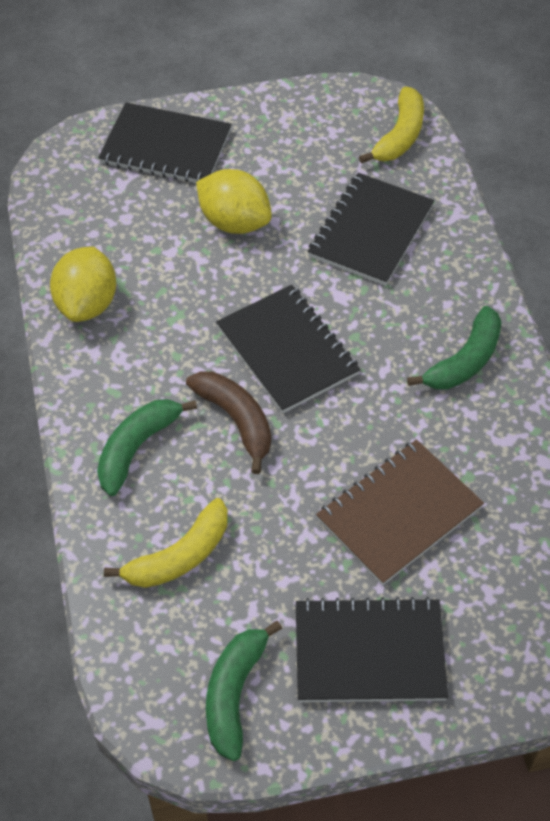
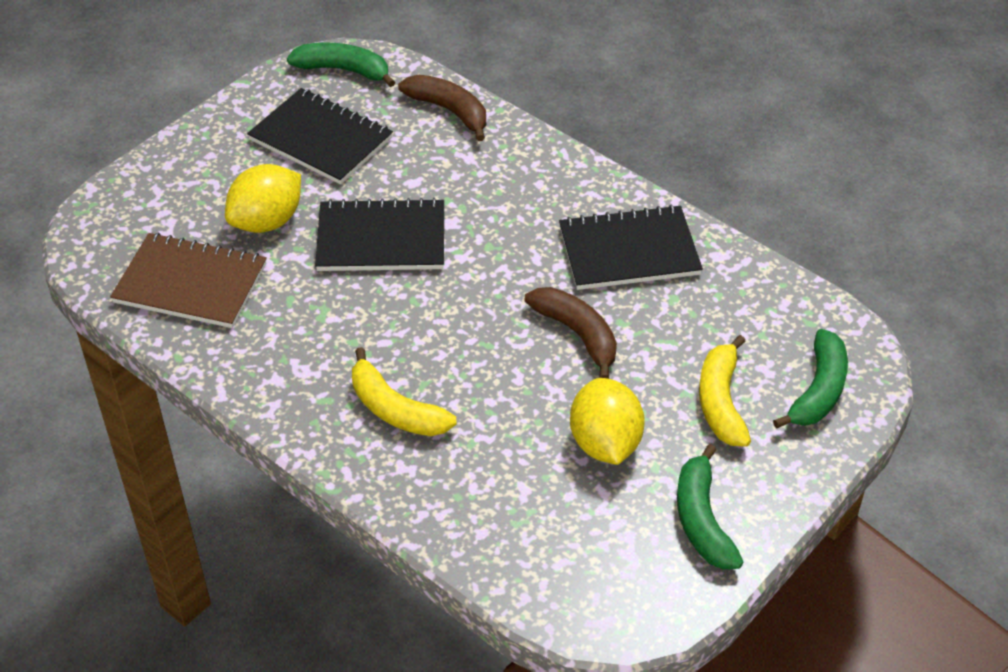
black notebook: [98,102,232,183] [216,285,360,413] [296,597,448,702] [308,173,434,286] = 4 -> [247,88,393,184] [315,198,444,271] [559,205,703,290] = 3
brown banana: [186,371,271,474] = 1 -> [398,75,486,141] [524,287,617,379] = 2

